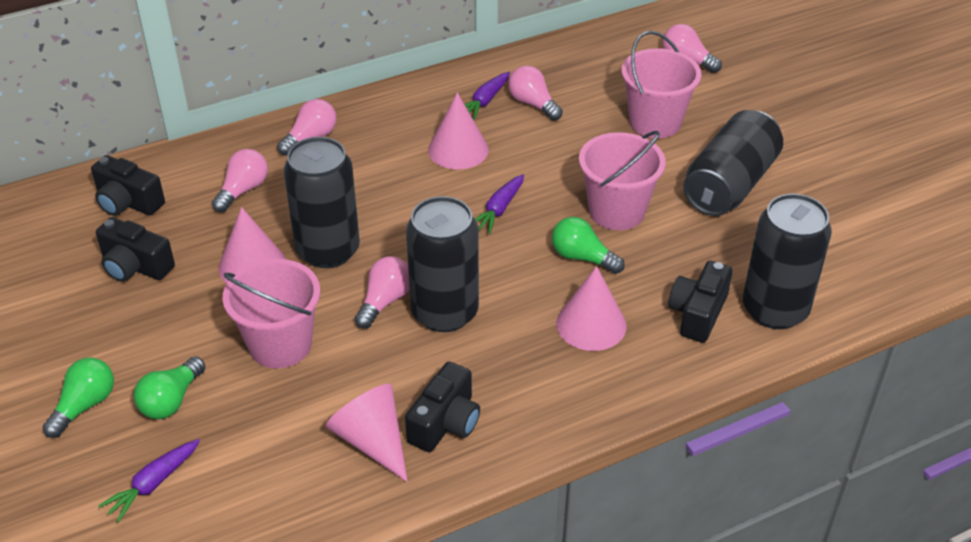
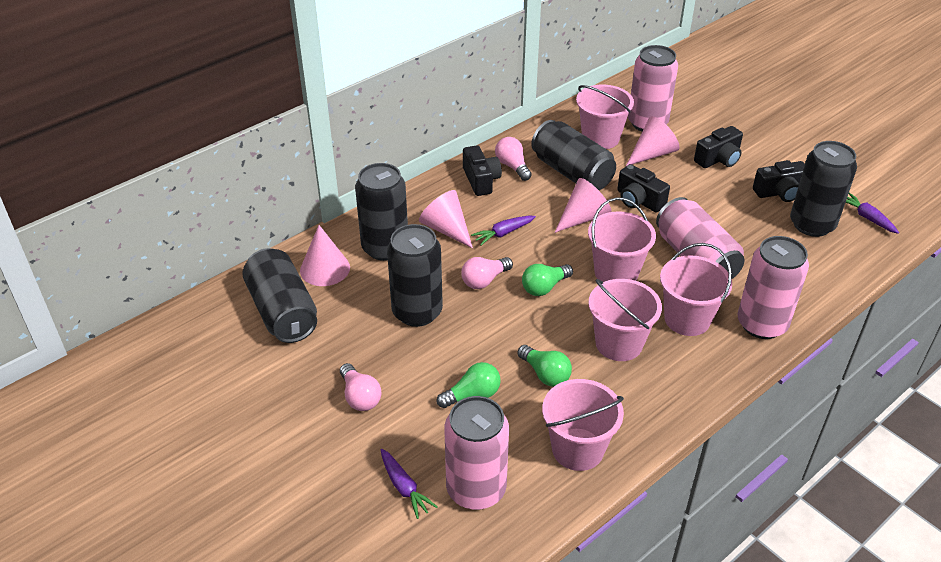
black can: [284,137,360,268] [406,196,479,332] [683,110,783,216] [743,194,832,329] = 4 -> [242,248,317,343] [355,163,408,261] [387,224,443,327] [531,120,616,190] [790,141,857,237] = 5
pink bucket: [223,259,320,369] [579,131,666,230] [621,31,702,138] = 3 -> [542,379,624,471] [576,85,634,149] [588,197,656,282] [588,279,662,361] [660,243,732,336] = 5
pink can: none = 0 -> [444,396,509,510] [628,45,678,131] [656,197,744,279] [737,236,809,339] = 4
pink light bulb: [212,149,268,212] [277,99,337,156] [355,256,409,328] [508,66,563,121] [663,24,722,73] = 5 -> [340,363,382,411] [461,257,513,289] [495,137,532,181] = 3

